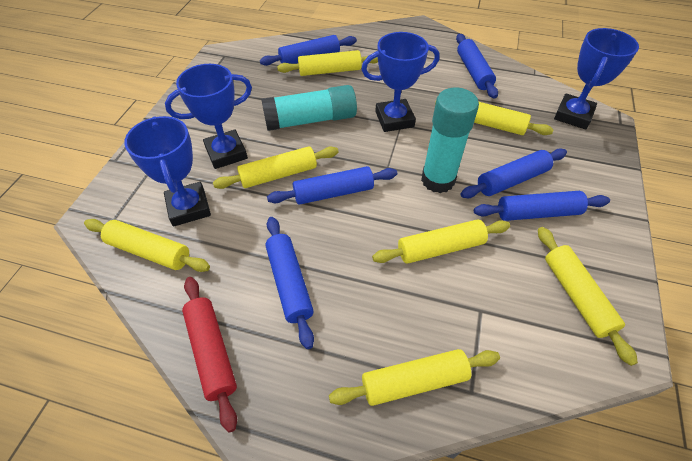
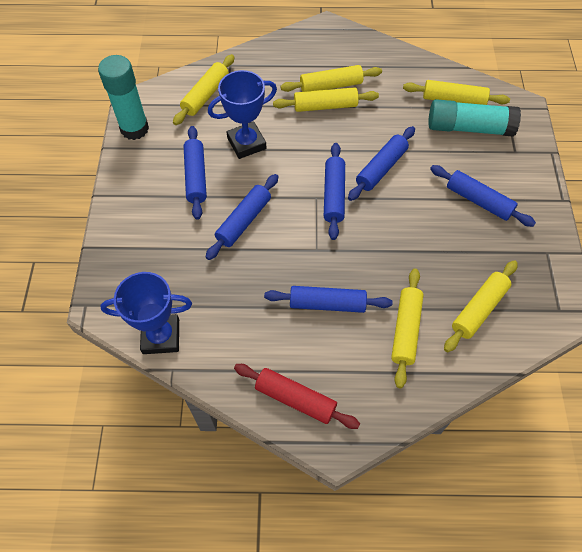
blue trophy: [124,116,211,226] [165,64,252,169] [361,32,440,132] [554,28,639,129] = 4 -> [100,272,192,354] [208,70,277,159] = 2
yellow rolling pin: [84,219,210,272] [213,146,339,189] [277,50,378,76] [329,349,500,406] [372,220,510,264] [435,102,554,135] [538,227,638,366] = 7 -> [173,54,235,125] [273,87,379,112] [280,65,382,92] [391,269,424,388] [403,80,510,105] [444,260,518,352] = 6

